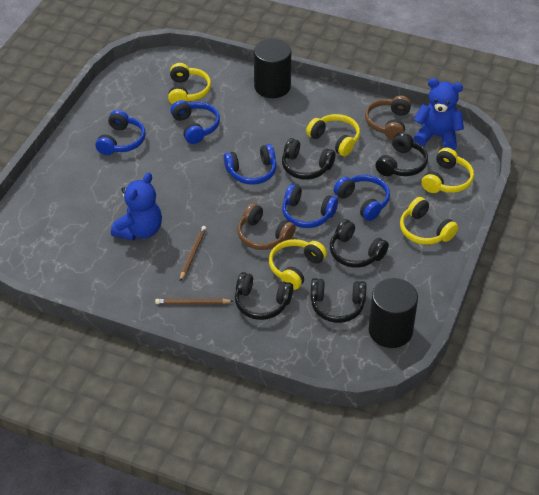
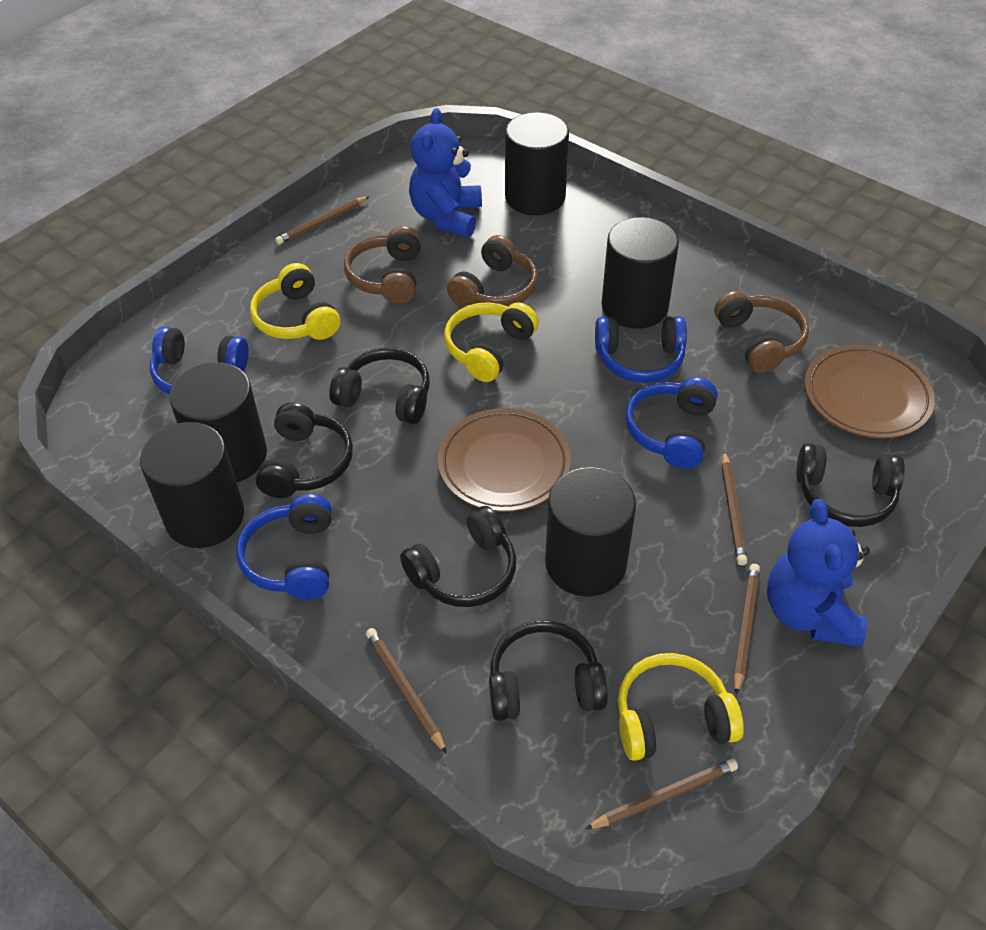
black cylinder: [254,39,291,98] [369,278,418,348] = 2 -> [140,422,244,548] [169,362,267,482] [505,112,569,215] [545,467,636,597] [602,217,679,329] = 5
blue headphones: [95,110,146,155] [171,100,220,144] [224,144,276,185] [282,184,338,228] [334,175,390,221] = 5 -> [150,326,249,395] [236,494,332,600] [595,316,687,383] [625,377,718,469] = 4
brown headphones: [238,203,296,250] [365,95,411,140] = 2 -> [344,226,421,304] [447,235,538,308] [714,291,809,373] = 3
brown pencil: [155,298,233,304] [180,226,207,281] = 2 -> [275,196,369,245] [366,628,447,754] [585,759,738,829] [722,451,747,565] [734,564,760,695] = 5
brown plate: none = 0 -> [438,408,571,512] [805,345,935,439] = 2
yellow headphones: [168,63,211,105] [269,239,327,290] [306,114,360,156] [400,197,458,245] [422,148,474,193] = 5 -> [250,263,340,340] [444,302,539,382] [618,653,744,761] = 3

